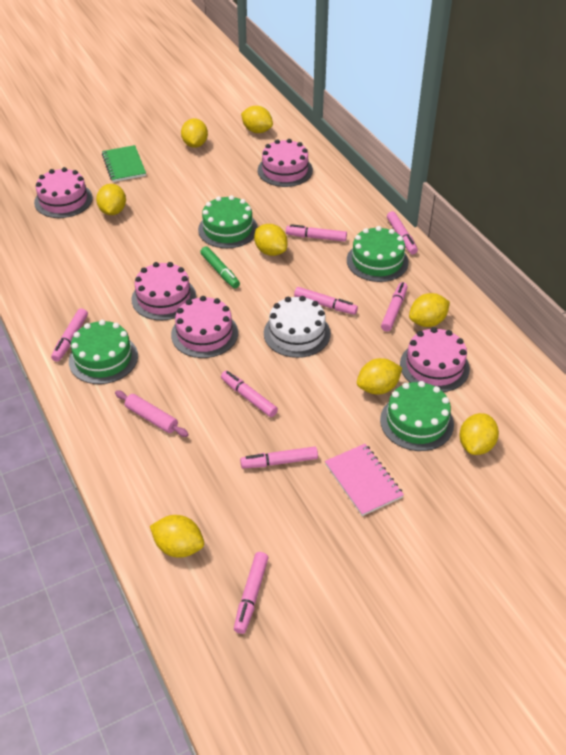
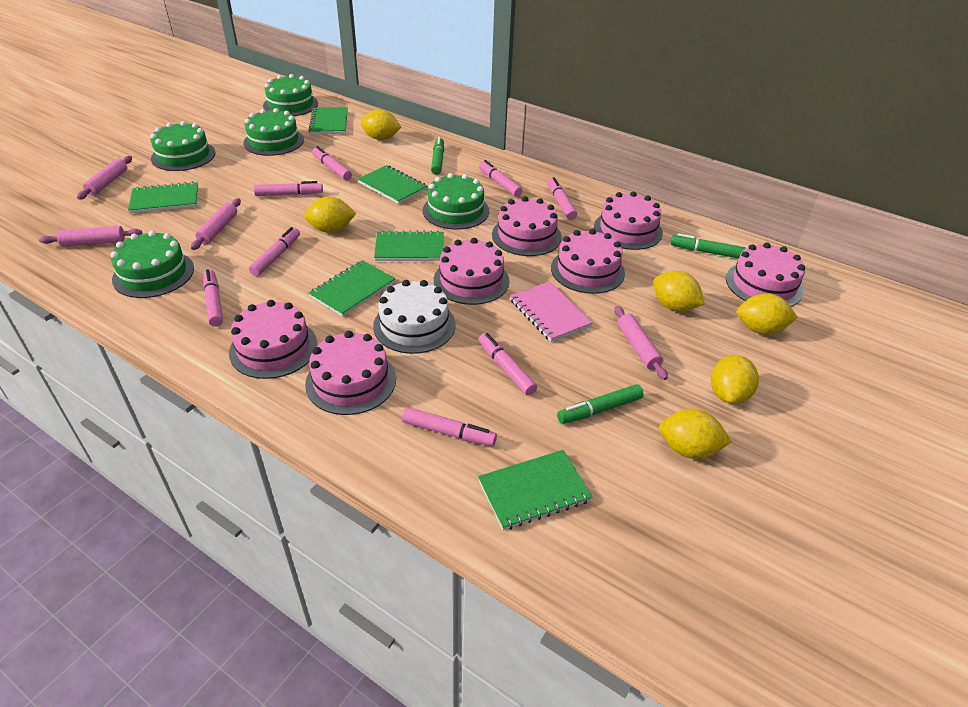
green cake: [69,320,138,384] [198,195,258,248] [347,226,409,282] [380,381,454,451] = 4 -> [111,230,194,298] [150,121,216,171] [243,108,304,156] [263,74,318,116] [423,173,489,229] = 5
green marker: [200,247,240,288] = 1 -> [431,137,444,175] [557,384,644,424] [670,233,746,258] = 3
green notebook: [102,145,146,182] = 1 -> [128,182,198,213] [308,107,348,134] [309,260,395,317] [358,165,427,204] [374,231,444,261] [478,450,592,530] = 6
pink cake: [34,167,93,218] [131,262,196,320] [171,296,238,358] [258,139,313,187] [400,327,470,392] = 5 -> [229,300,317,379] [305,331,396,415] [434,238,509,305] [492,196,562,256] [551,229,625,294] [594,191,663,250] [726,243,805,307] = 7
pink rolling pin: [115,391,189,437] = 1 -> [39,226,142,247] [77,156,132,200] [191,198,241,250] [614,306,668,380] = 4
yellow lemon: [96,184,126,215] [150,515,204,557] [181,118,208,148] [241,106,273,133] [254,224,288,256] [357,358,402,395] [409,293,450,327] [459,413,499,455] = 8 -> [304,197,356,233] [360,110,401,140] [653,271,705,312] [659,409,732,459] [711,355,759,404] [737,293,798,334] = 6

